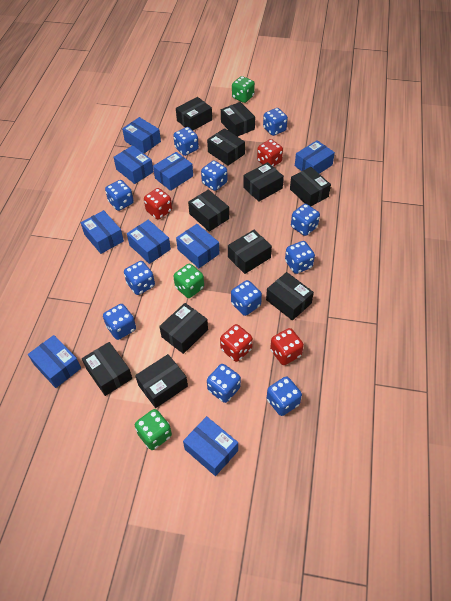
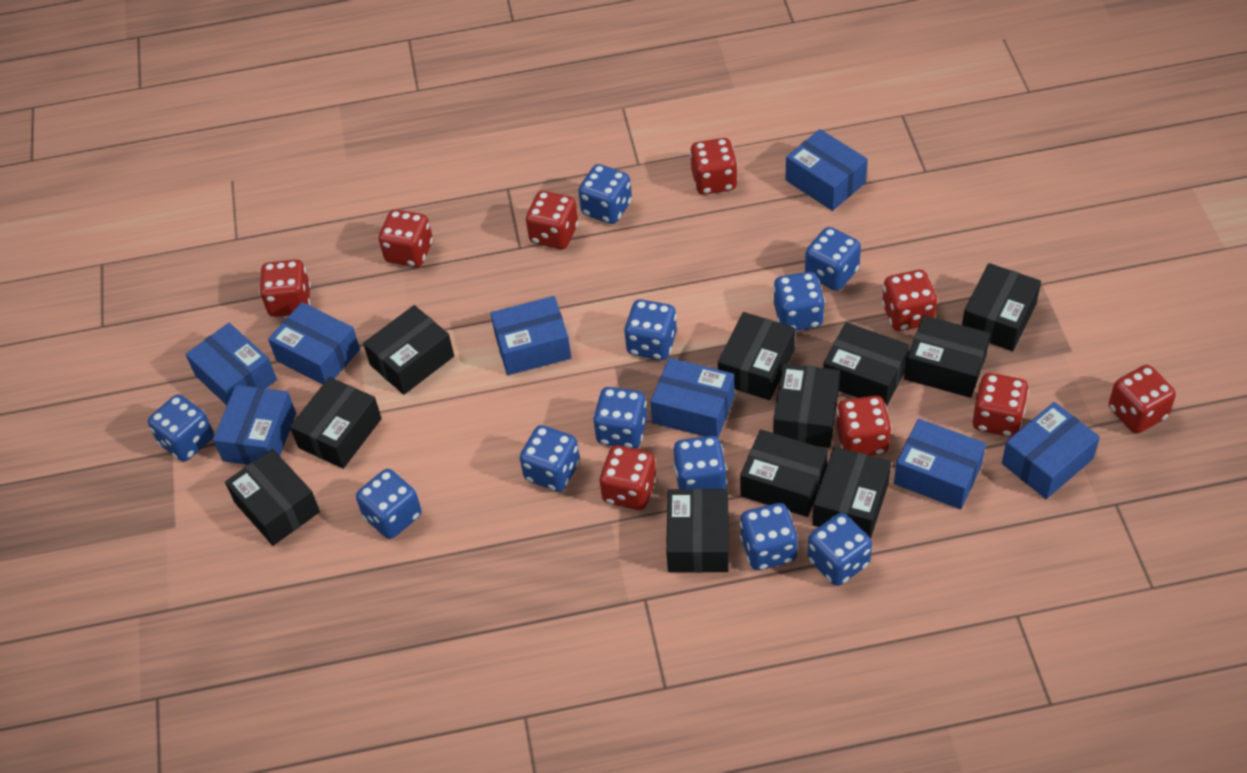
blue box: [28,335,81,388] [81,210,124,254] [114,145,154,184] [122,117,161,153] [127,220,171,264] [153,152,193,191] [176,224,220,268] [183,416,238,476] [295,140,335,174] = 9 -> [186,323,277,405] [213,385,296,465] [268,302,360,385] [490,296,571,375] [650,358,735,438] [786,129,868,211] [894,419,986,509] [1002,402,1100,499] = 8
green dice: [135,409,172,450] [173,264,204,298] [232,76,255,103] = 3 -> none = 0
red dice: [144,188,172,219] [220,324,253,362] [257,139,283,167] [270,328,304,365] = 4 -> [259,260,311,317] [379,210,433,267] [526,191,578,249] [599,445,657,510] [690,138,738,195] [837,396,892,456] [882,270,937,331] [972,373,1029,437] [1109,365,1176,433] = 9

